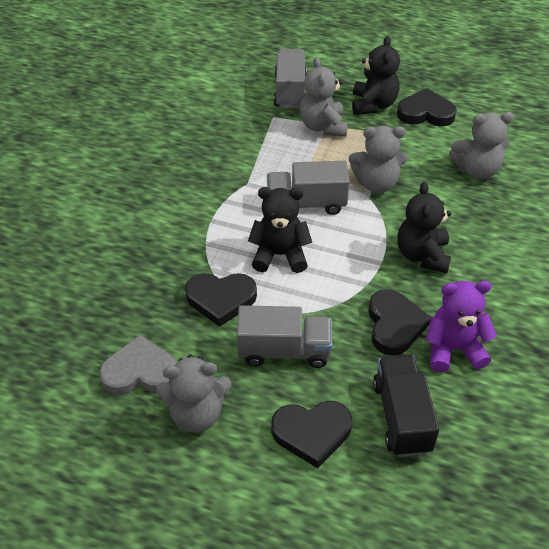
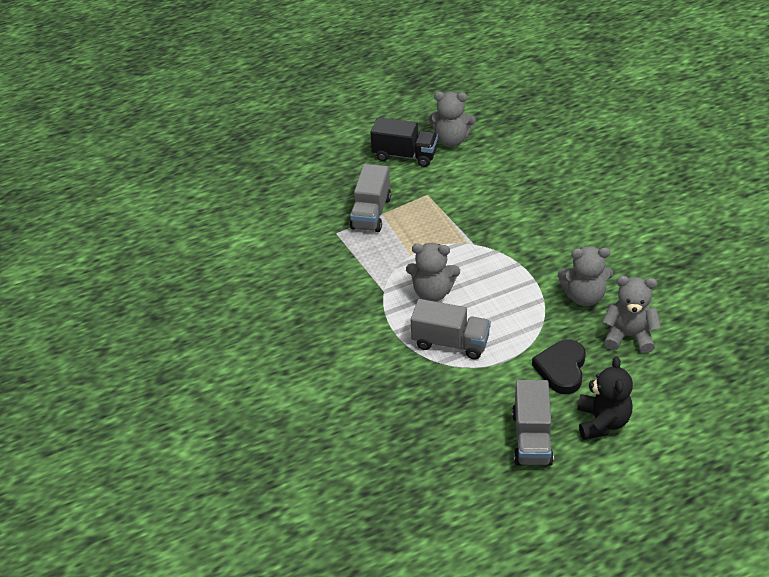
black heart: [185,273,257,327] [271,401,352,468] [368,289,431,356] [397,88,457,127] = 4 -> [532,340,586,394] = 1
black teddy bear: [248,187,312,273] [352,36,400,115] [397,181,451,273] = 3 -> [577,356,633,440] = 1
grey heart: [99,335,177,395] = 1 -> none = 0
purple teddy bear: [425,281,497,372] = 1 -> none = 0

